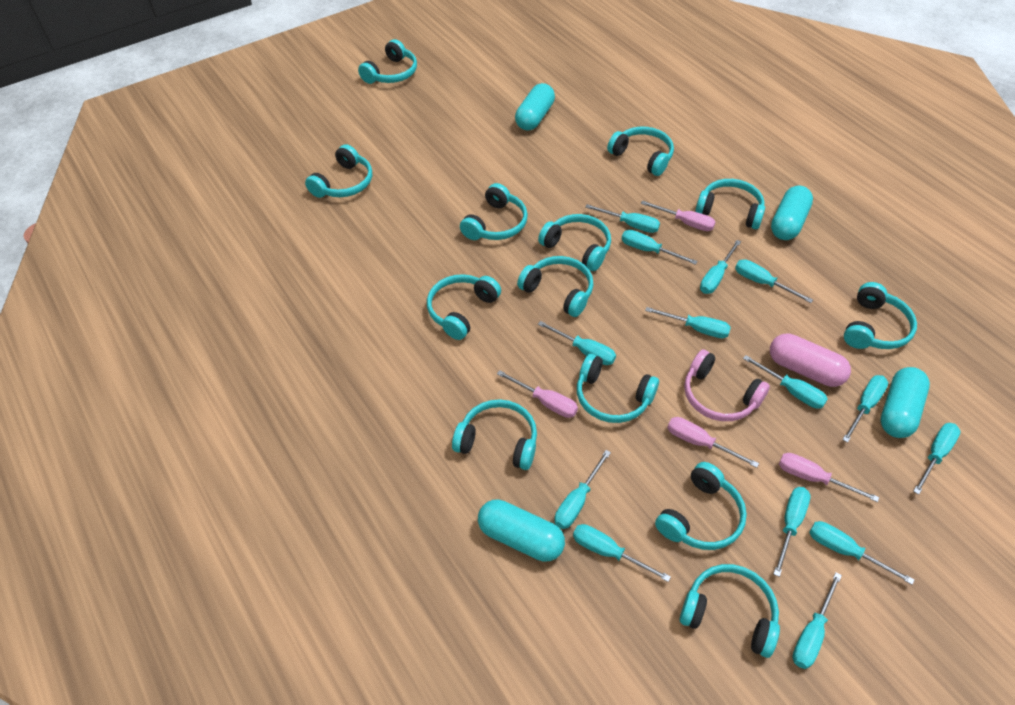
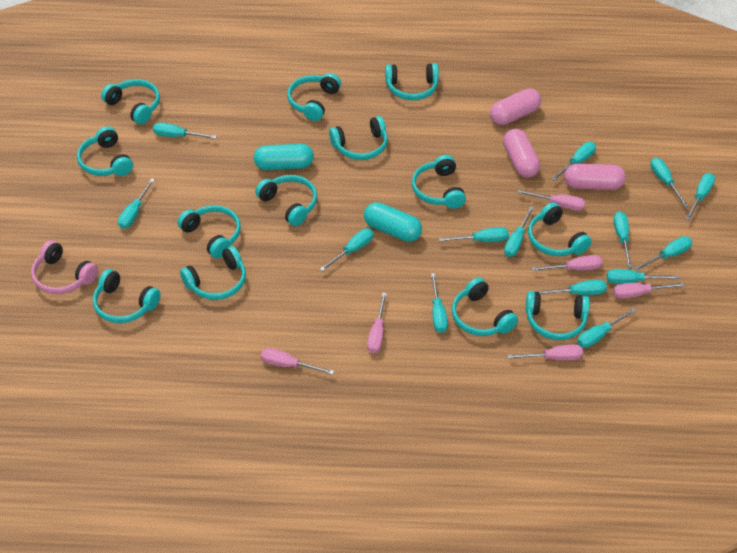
pink capsule: [770,333,851,387] = 1 -> [490,88,541,125] [503,129,540,178] [564,164,626,190] = 3
pink screwdriver: [497,370,578,418] [641,200,715,231] [667,417,759,468] [779,453,879,502] = 4 -> [261,348,334,375] [367,293,387,353] [508,344,583,361] [517,190,585,211] [532,255,602,271] [613,282,685,299] = 6
turquoise capsule: [478,499,565,562] [515,83,555,131] [771,185,813,240] [881,367,930,438] = 4 -> [254,144,314,170] [364,202,422,242] = 2

